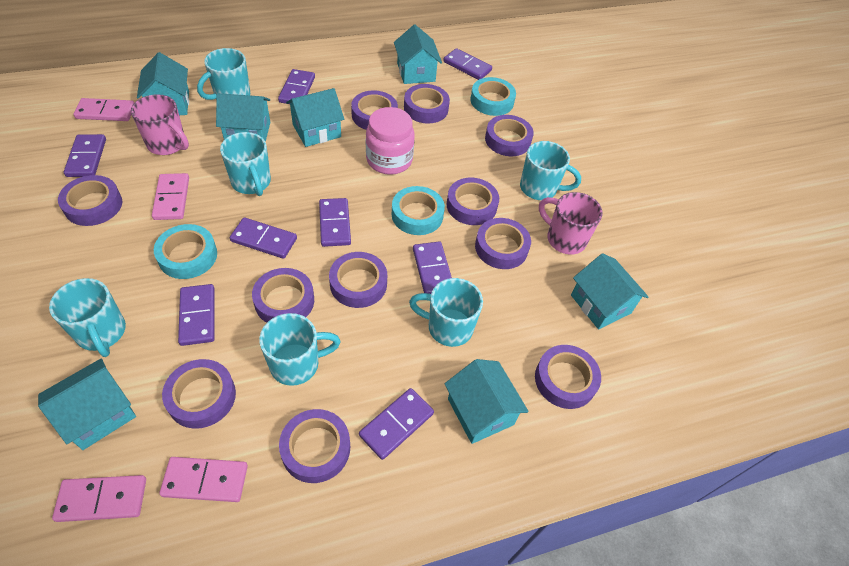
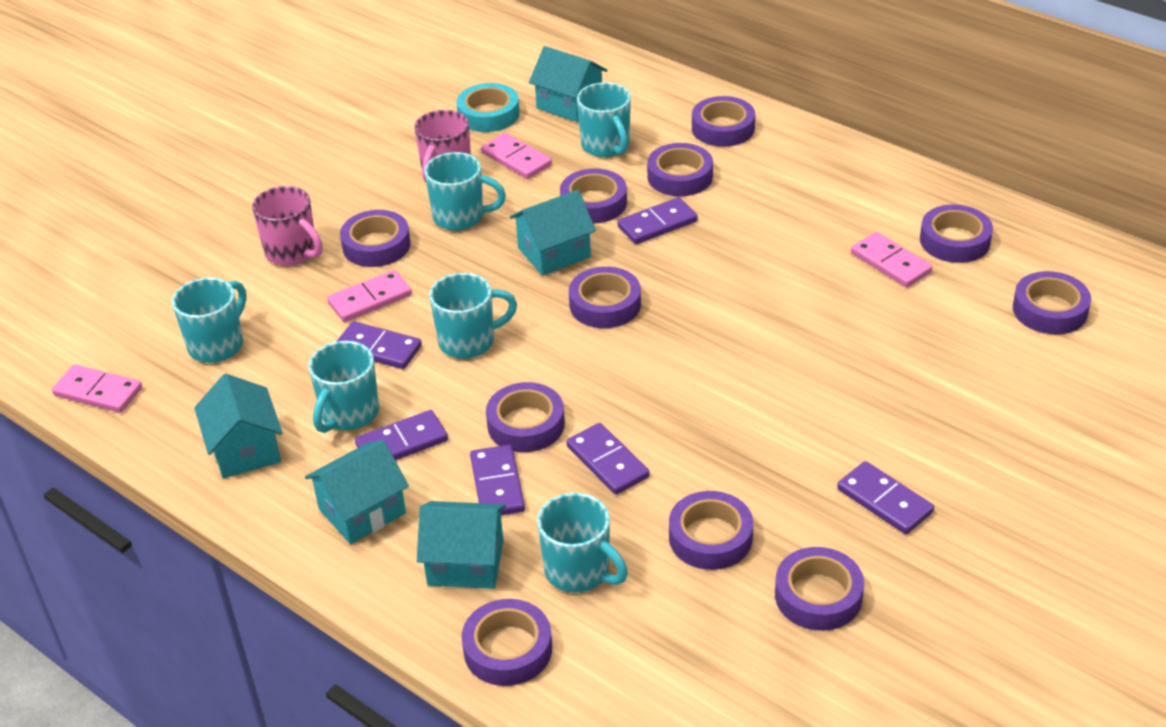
pink jar: [366,107,415,175] = 1 -> none = 0
purple domino: [64,134,106,177] [178,284,215,346] [230,217,297,259] [278,69,315,104] [319,198,351,247] [359,388,434,460] [413,241,452,294] [443,48,492,80] = 8 -> [336,321,422,369] [355,410,448,460] [470,445,525,515] [566,423,650,495] [617,197,698,244] [837,461,934,534] = 6
turquoise house: [38,358,136,450] [137,52,189,115] [216,93,270,142] [286,88,344,147] [394,25,442,84] [444,359,529,444] [571,253,648,329] = 7 -> [194,374,283,479] [305,440,409,544] [417,501,506,589] [510,190,596,276] [529,46,608,122] = 5
turquoise tape: [154,224,217,279] [392,186,445,235] [470,77,516,116] = 3 -> [456,83,520,132] = 1

